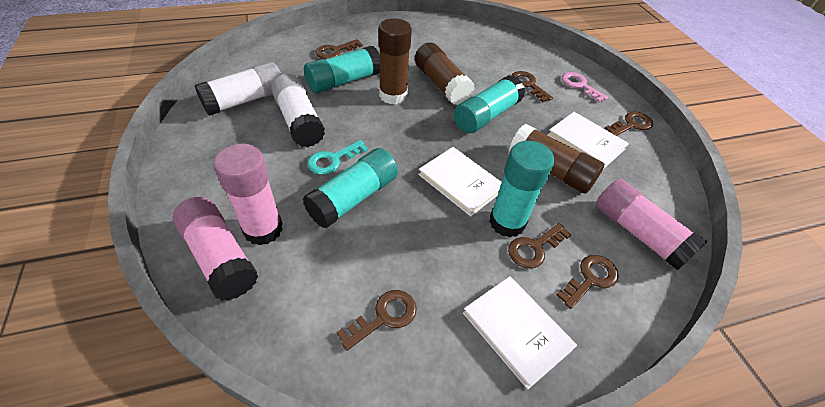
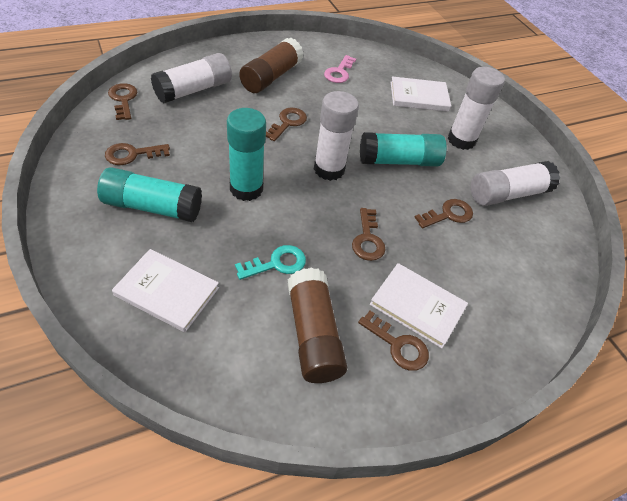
brown glue stick: [378,18,412,104] [415,43,475,105] [509,124,604,194] = 3 -> [239,38,304,93] [288,268,347,383] = 2
pink glue stick: [172,197,258,301] [214,143,283,245] [596,179,708,270] = 3 -> none = 0
turquoise glue stick: [303,148,398,228] [304,46,380,93] [454,75,525,133] [489,141,554,238] = 4 -> [97,167,202,222] [227,108,266,201] [360,132,447,167] = 3
white glue stick: [195,62,282,116] [271,74,325,147] = 2 -> [151,53,232,104] [314,91,359,181] [448,67,505,150] [471,161,560,206] = 4

